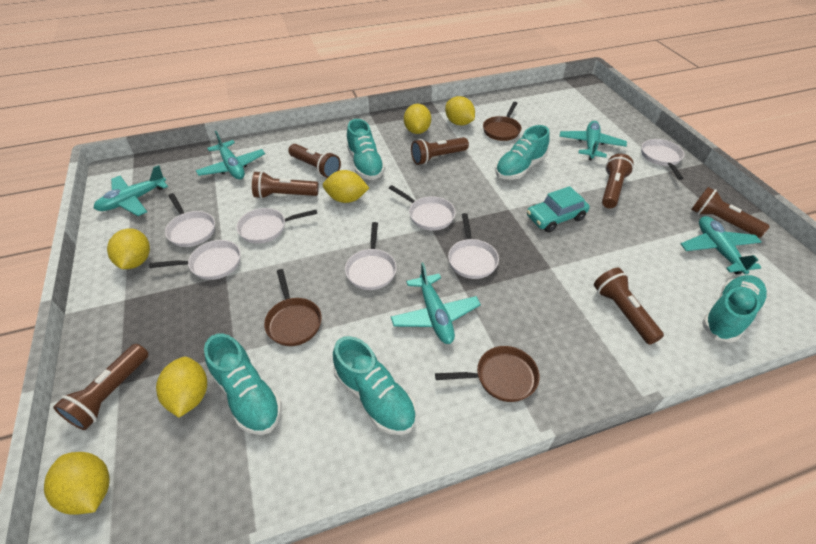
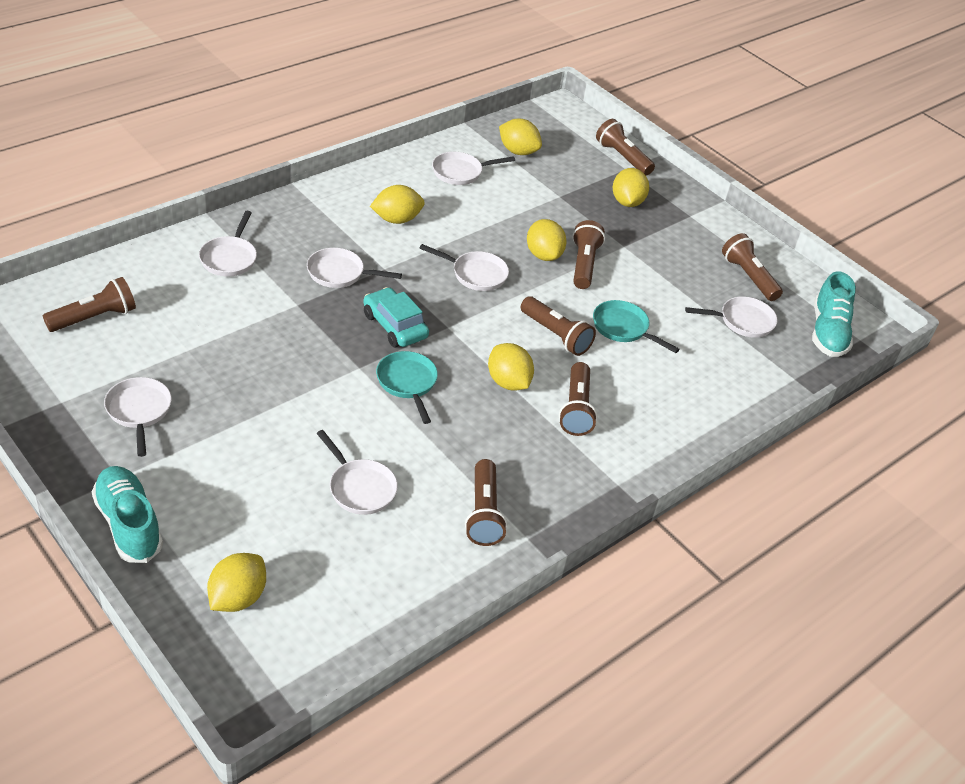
brown pan: [264,269,322,346] [435,346,540,402] [483,102,521,141] = 3 -> none = 0
turquoise pan: none = 0 -> [376,351,438,424] [593,300,680,353] = 2
turquoise plane: [94,165,168,216] [196,131,265,179] [391,262,481,344] [560,121,627,161] [681,216,761,275] = 5 -> none = 0
turquoise shoe: [204,333,282,435] [333,336,416,435] [346,119,385,180] [495,125,550,180] [702,275,767,343] = 5 -> [92,466,163,563] [812,271,856,357] = 2

